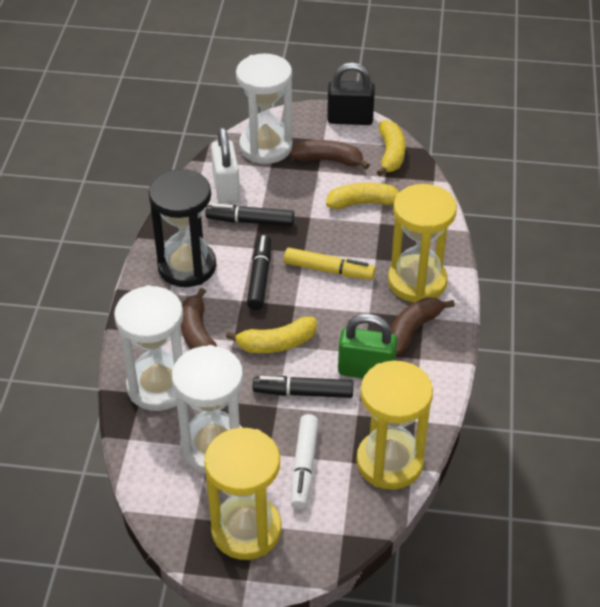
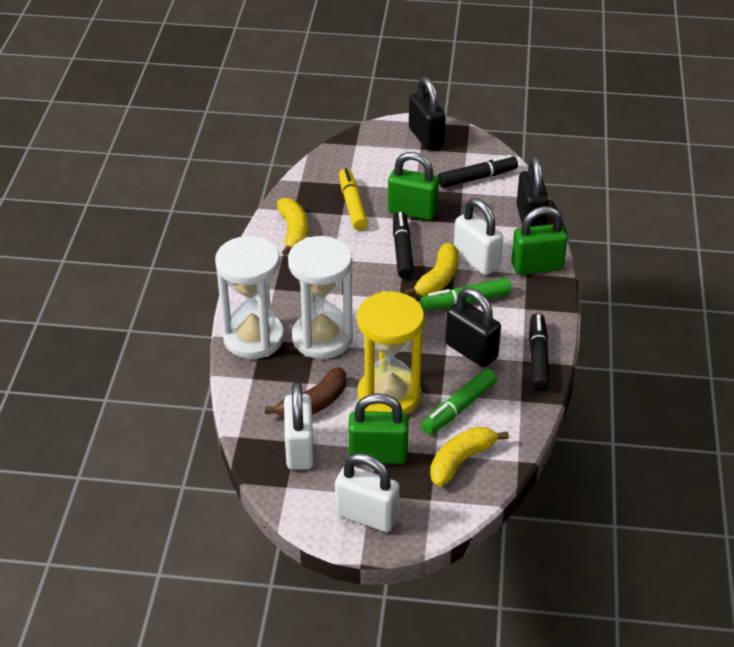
black hourglass: [148,169,216,287] = 1 -> none = 0
black padlock: [327,63,375,125] = 1 -> [409,77,446,150] [445,288,501,367] [516,156,549,227] = 3
brown banana: [181,288,218,349] [290,140,370,169] [391,297,455,355] = 3 -> [265,367,346,419] = 1
green marker: none = 0 -> [420,278,511,311] [421,369,497,435] = 2
green padlock: [338,314,398,378] = 1 -> [348,393,408,464] [388,152,439,220] [511,206,568,275] = 3
white hourglass: [114,285,183,411] [172,345,243,473] [236,53,293,164] = 3 -> [215,236,284,359] [288,236,353,359] = 2
white marker: [291,414,319,509] = 1 -> none = 0
white padlock: [211,127,240,203] = 1 -> [284,382,314,470] [335,453,399,532] [454,198,503,275] = 3
yellow hourglass: [204,428,282,560] [356,361,433,490] [388,184,457,302] = 3 -> [357,291,424,414] = 1

